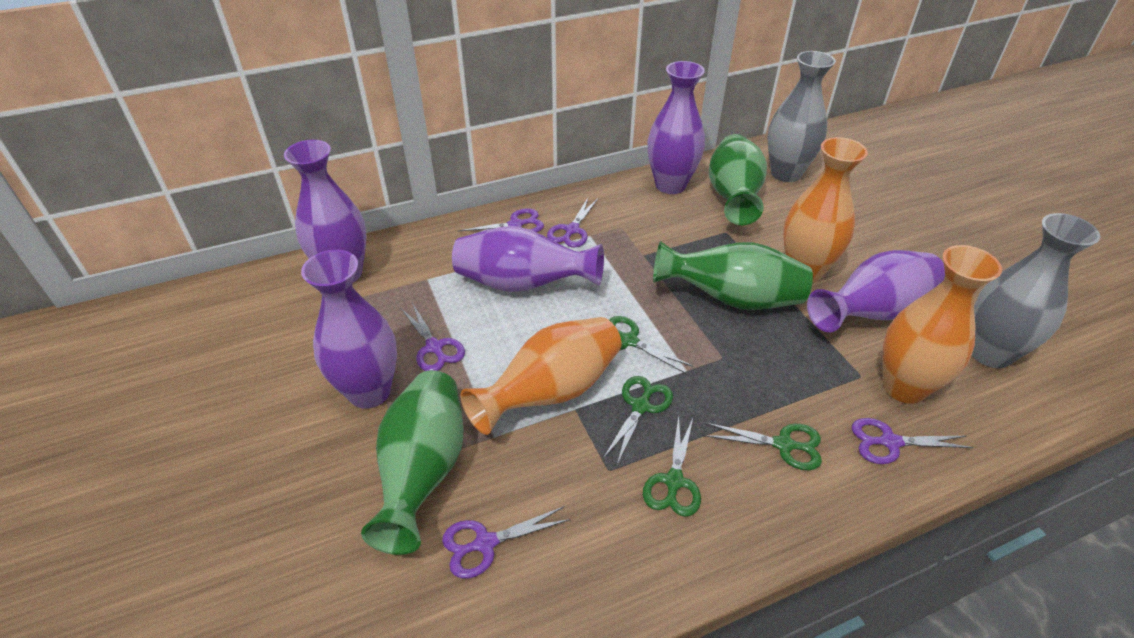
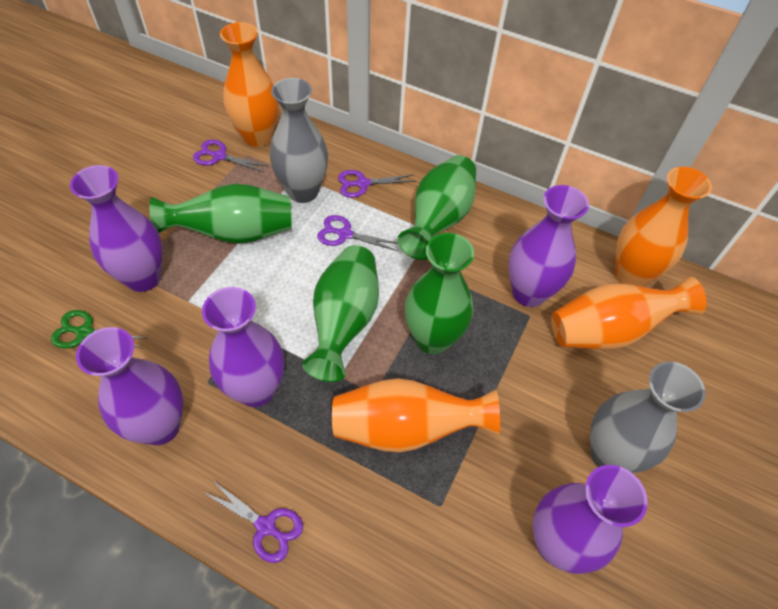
green scissors: [603,376,673,465] [609,316,693,374] [643,416,701,517] [705,423,822,470] = 4 -> [51,310,148,349] = 1
green vase: [361,370,464,555] [653,241,813,310] [709,134,767,225] = 3 -> [150,184,292,244] [302,245,379,382] [398,155,476,260] [405,233,474,354] = 4
orange vase: [460,317,622,435] [783,137,868,283] [882,245,1002,404] = 3 -> [220,22,279,147] [332,378,500,452] [551,276,707,349] [615,167,712,286] = 4
purple scissors: [401,303,465,371] [442,506,570,579] [458,208,544,234] [547,196,598,248] [852,418,974,464] = 5 -> [193,140,269,172] [203,479,303,563] [317,215,398,251] [338,170,416,198] = 4

